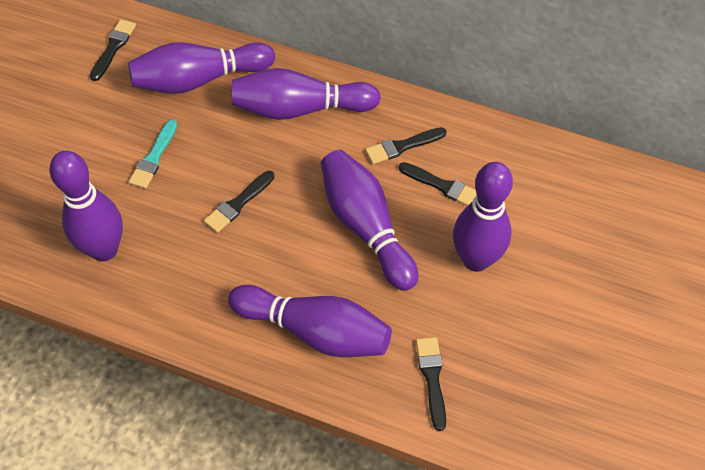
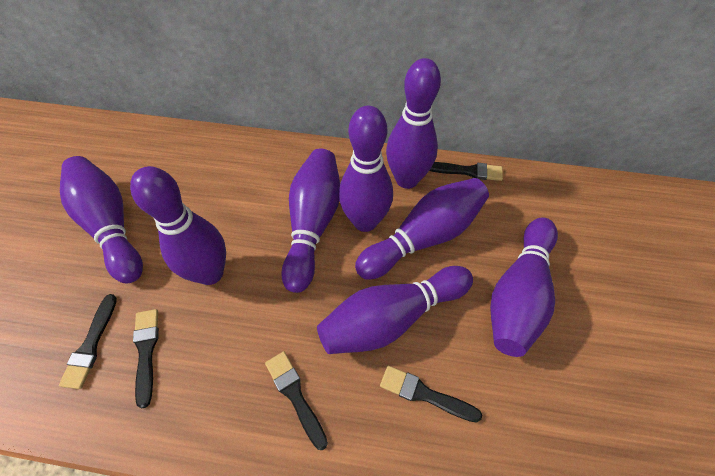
purple bowling pin: [49,151,123,261] [128,42,275,94] [228,285,392,357] [232,68,381,120] [321,150,418,291] [453,162,513,272] = 6 -> [60,156,143,284] [130,166,226,285] [281,149,340,293] [317,266,473,354] [339,106,393,232] [355,178,489,280] [386,58,441,189] [490,218,558,357] = 8
turquoise brush: [129,119,177,189] = 1 -> none = 0

